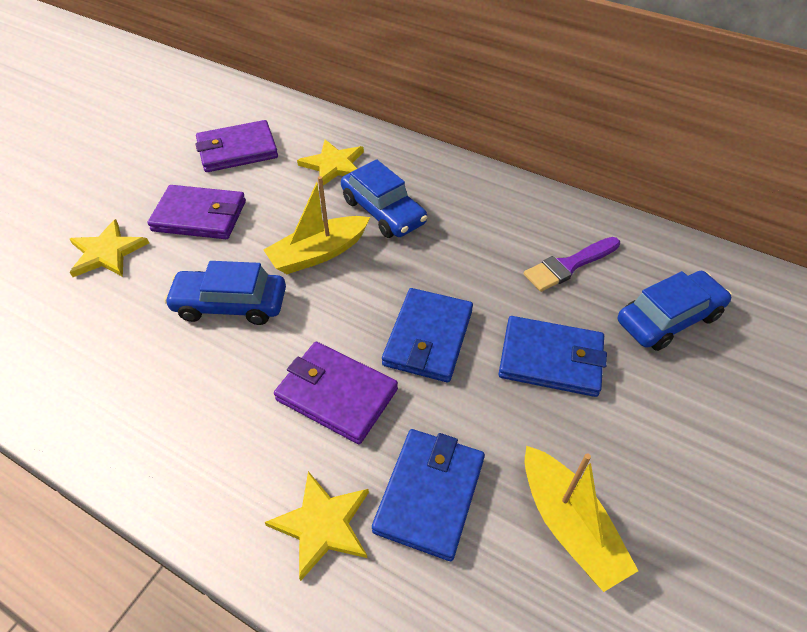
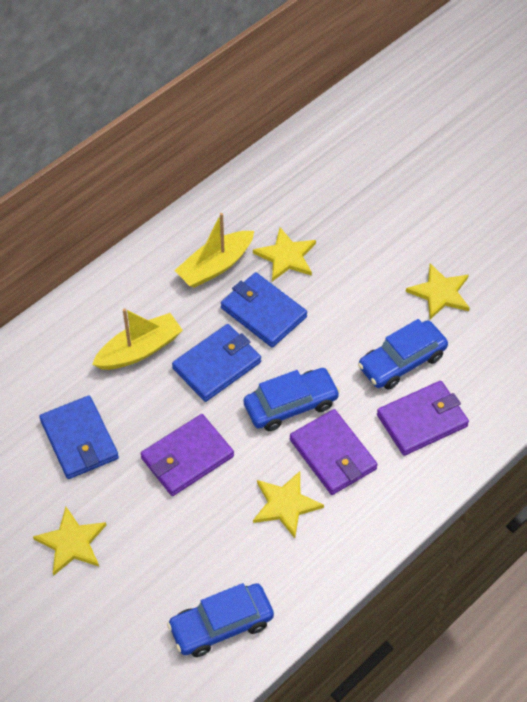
purple brush: [524,237,620,292] = 1 -> none = 0
yellow star: [70,219,149,277] [264,471,369,581] [297,140,364,186] = 3 -> [33,507,106,576] [253,227,316,281] [253,471,324,538] [406,263,470,319] = 4

